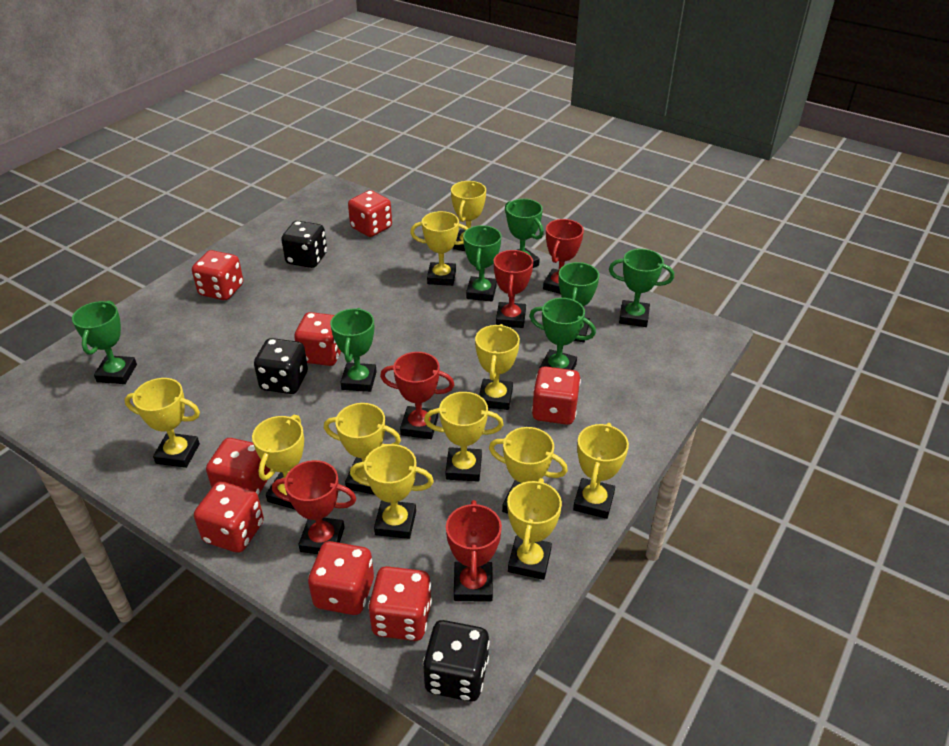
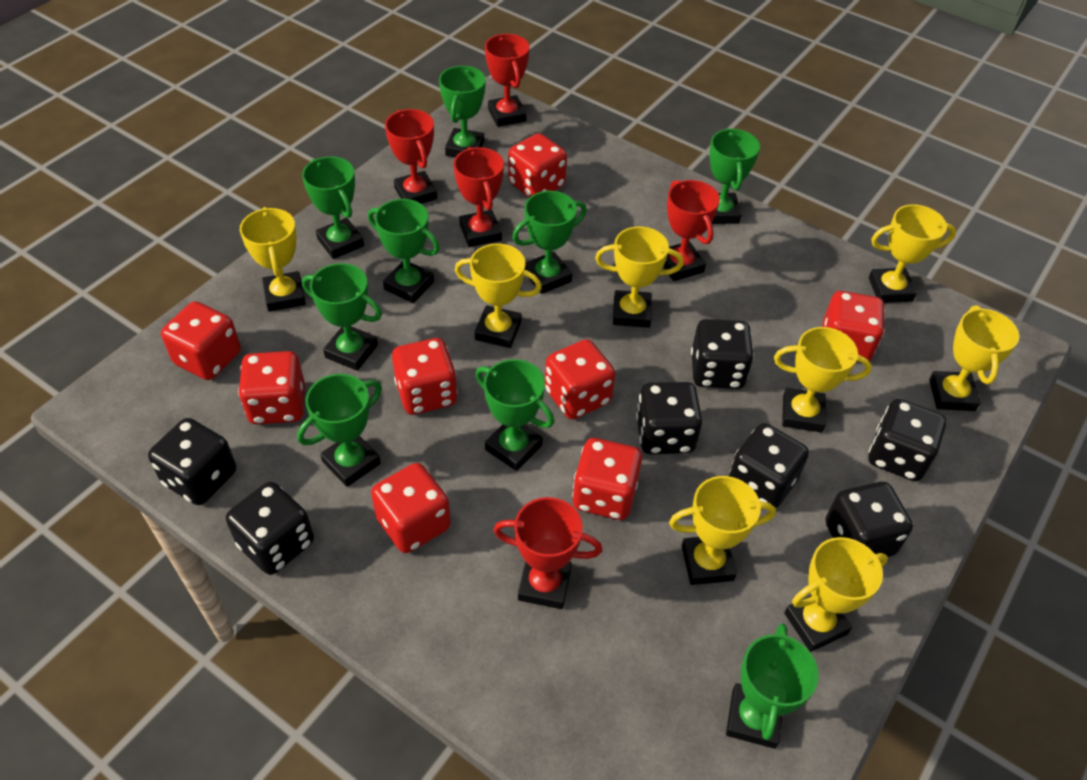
black dice: [254,338,308,394] [281,221,327,268] [423,620,490,702] = 3 -> [148,418,236,505] [226,482,314,575] [636,382,702,454] [691,319,754,389] [729,423,809,508] [825,482,913,557] [869,399,946,481] = 7
green trophy: [72,301,137,384] [330,308,377,392] [463,225,501,302] [505,199,544,268] [529,298,596,370] [558,262,599,342] [609,249,674,327] = 7 -> [297,374,382,487] [302,157,364,259] [302,263,382,371] [368,199,440,303] [439,66,486,157] [475,359,554,471] [512,191,587,294] [710,128,760,224] [726,623,819,749] = 9
yellow trophy: [124,378,200,468] [252,415,304,509] [324,403,401,495] [350,444,434,539] [410,211,468,286] [424,392,504,482] [451,181,486,251] [475,324,520,410] [489,427,568,514] [507,478,562,580] [573,423,629,519] = 11 -> [240,207,306,312] [455,244,542,348] [595,227,684,328] [669,476,776,585] [774,327,872,433] [784,537,888,652] [869,204,956,303] [929,305,1019,411] = 8

